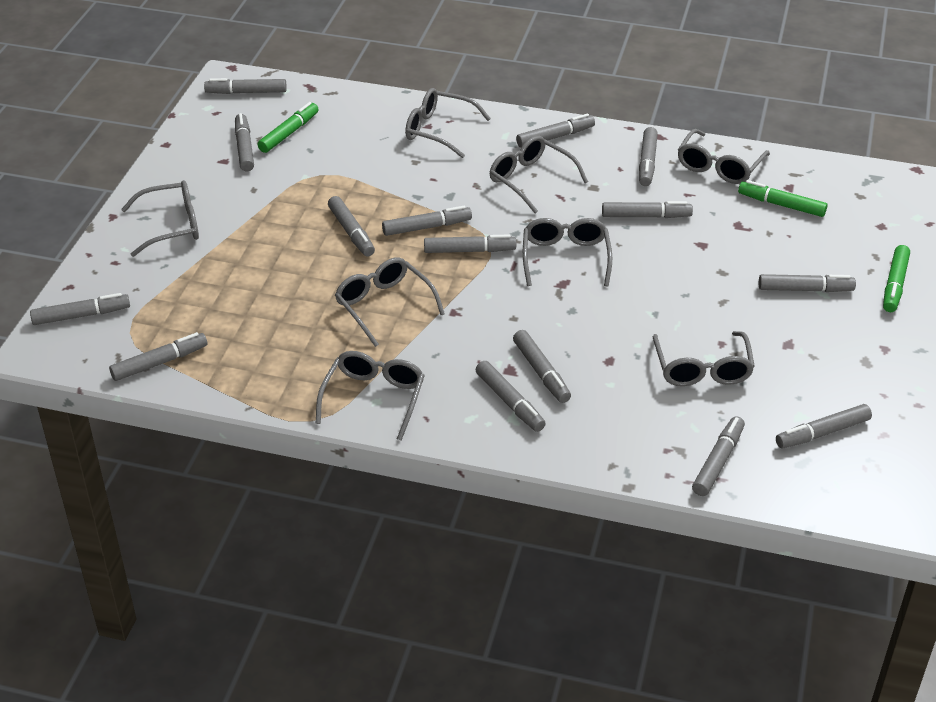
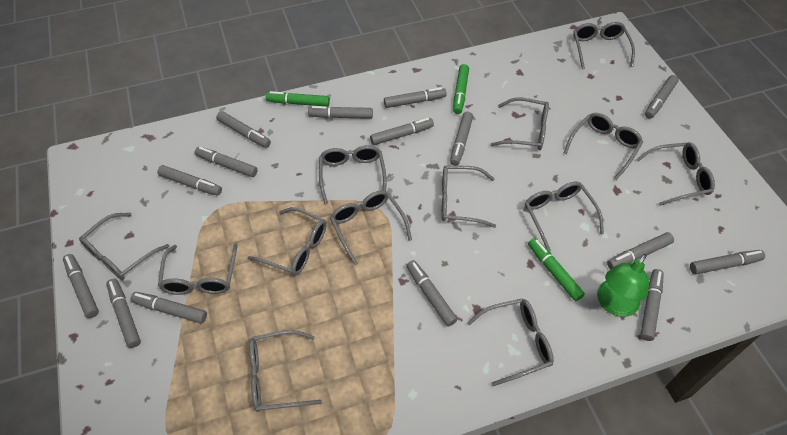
green lamp: none = 0 -> [597,254,649,317] = 1
grey glasses: [121,180,199,257] [316,351,425,440] [335,257,445,347] [405,88,491,158] [490,136,588,214] [523,218,612,287] [653,331,755,386] [678,129,770,184] = 8 -> [79,213,170,280] [158,243,238,295] [247,207,327,276] [249,330,322,412] [319,145,387,204] [330,190,412,265] [442,166,496,228] [467,298,554,386] [491,97,549,150] [525,182,604,251] [564,113,643,180] [573,22,635,69] [636,142,715,206] = 13

